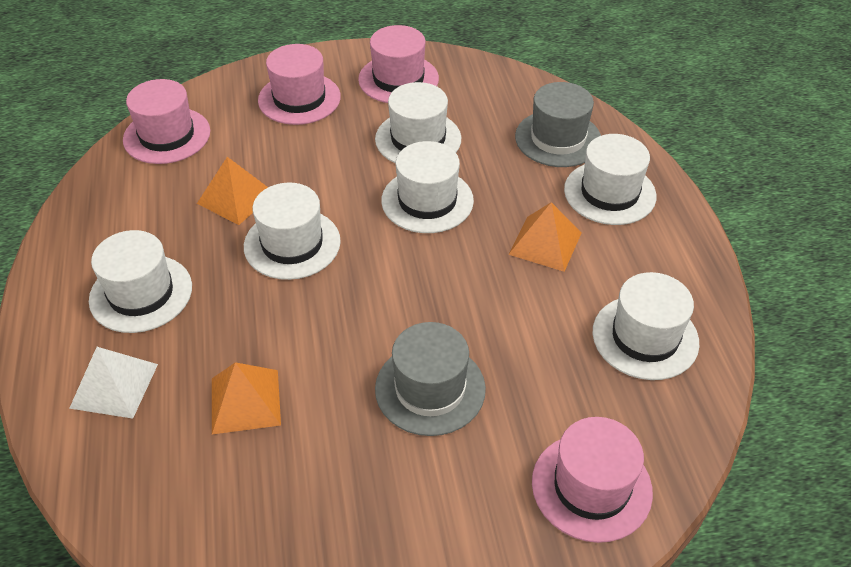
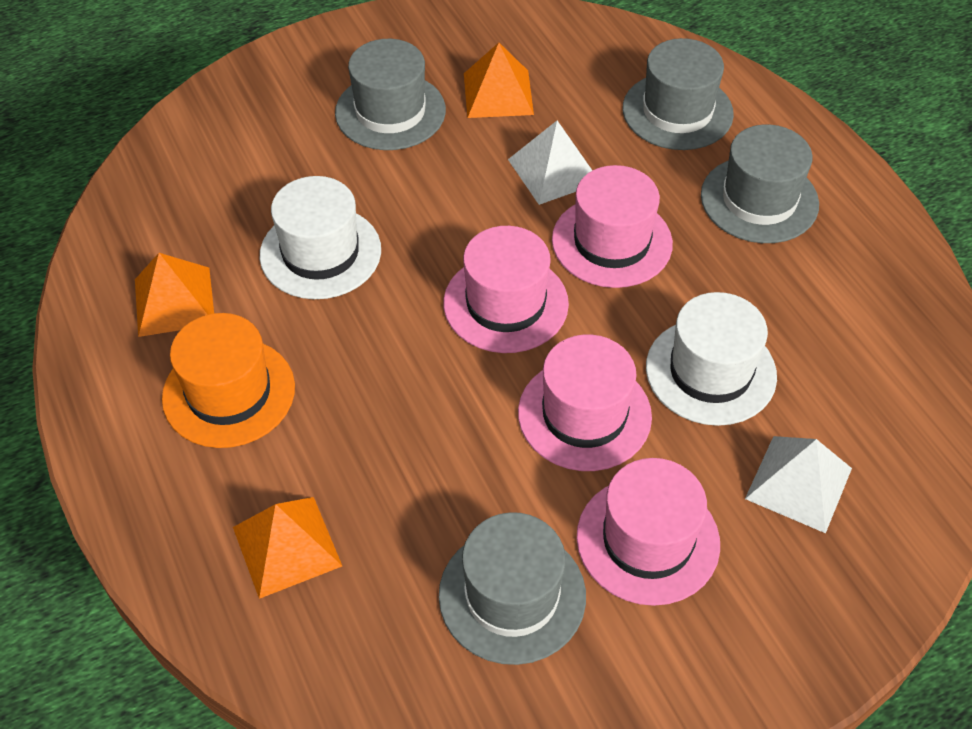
grey hat: [375,322,486,436] [515,82,601,167] = 2 -> [335,39,446,150] [439,512,586,665] [623,38,734,150] [701,124,819,243] = 4
orange hat: none = 0 -> [162,313,295,448] = 1
white hat: [89,230,192,333] [244,183,341,280] [375,82,461,163] [381,141,474,233] [564,134,656,225] [593,272,699,380] = 6 -> [260,176,381,299] [646,292,777,426] = 2
white pyramid: [69,347,158,419] = 1 -> [508,121,592,205] [745,436,852,533] = 2

